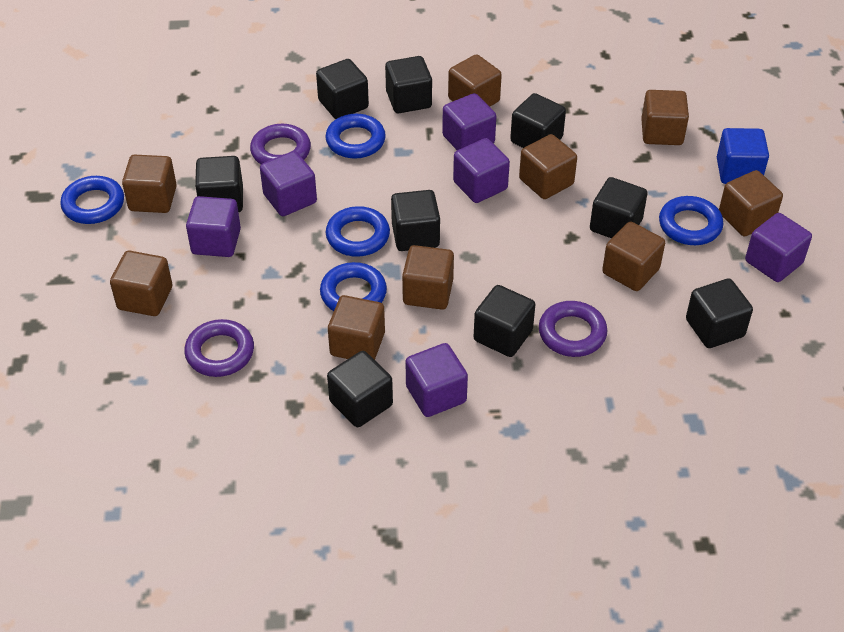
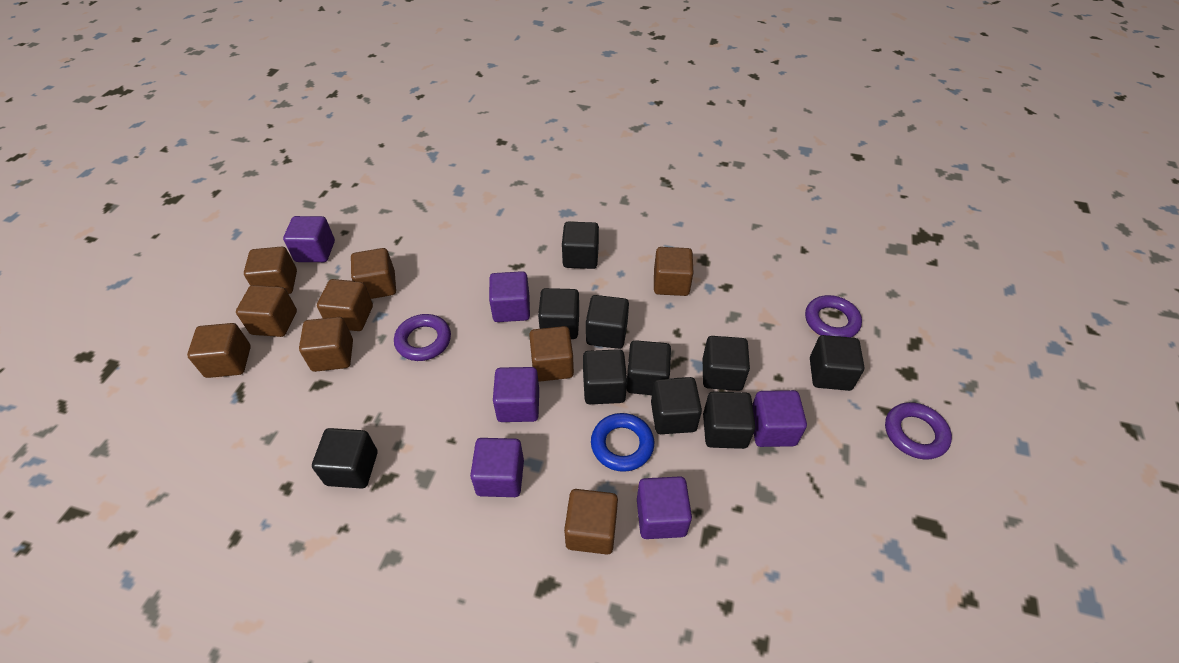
black cube: [195,156,243,212] [316,59,369,119] [327,351,393,427] [385,56,432,113] [391,190,440,251] [474,285,535,357] [510,93,566,148] [590,177,647,238] [686,278,753,348] = 9 -> [312,428,377,488] [538,288,579,339] [562,222,599,269] [583,349,627,404] [586,295,629,349] [626,340,671,395] [651,377,702,434] [703,336,750,391] [703,391,755,449] [810,335,864,391] = 10
blue cube: [717,128,769,184] = 1 -> none = 0
blue ring: [60,176,124,224] [320,262,387,311] [325,114,386,159] [326,206,390,257] [659,196,723,245] = 5 -> [591,413,654,472] = 1

